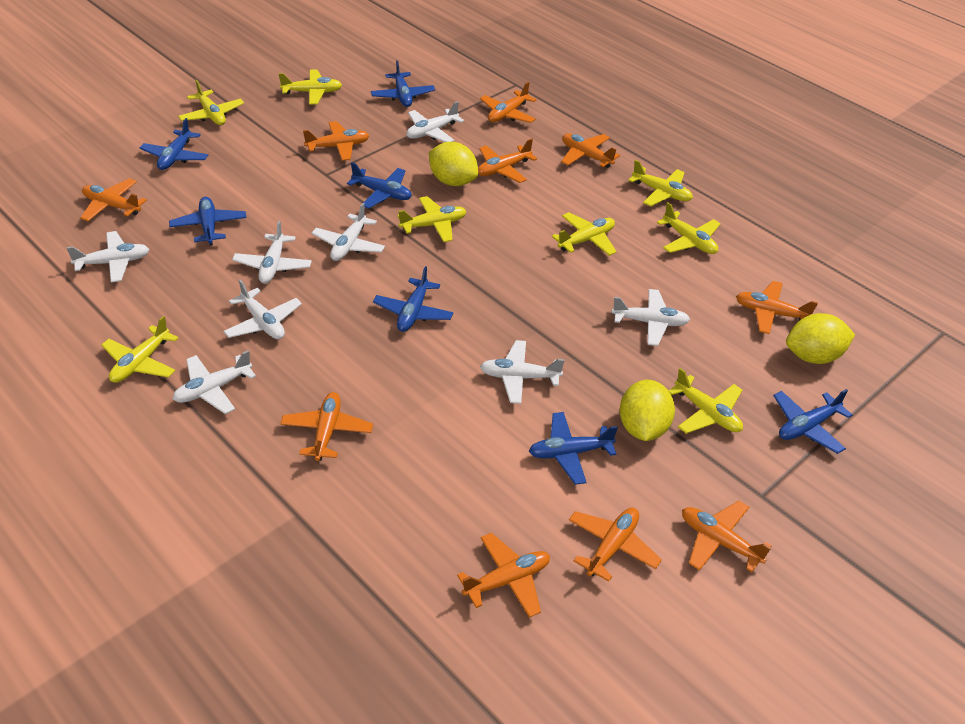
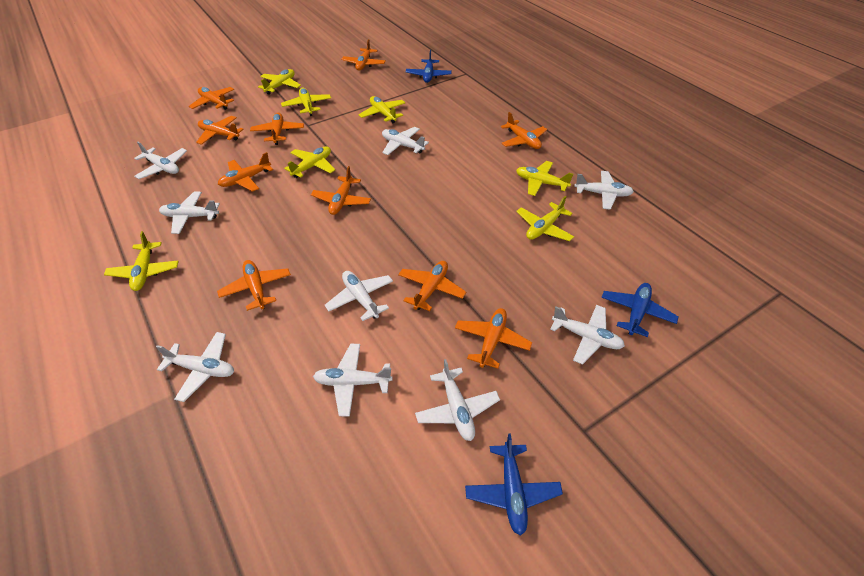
blue plane: [140,118,208,170] [169,197,246,245] [347,162,412,209] [371,60,435,107] [373,266,453,332] [529,412,618,485] [773,389,852,454] = 7 -> [405,50,452,83] [465,433,563,536] [601,283,679,337] = 3
white plane: [66,231,150,282] [173,350,256,414] [223,279,302,339] [232,221,312,284] [312,203,385,261] [406,101,464,142] [480,340,565,404] [611,289,690,346] = 8 -> [134,142,187,179] [156,332,234,402] [159,191,220,234] [313,344,393,417] [325,271,393,321] [382,127,429,155] [415,359,500,441] [550,305,625,365] [574,171,634,210] = 9
yellow lemon: [429,142,478,186] [620,380,675,441] [786,313,855,364] = 3 -> none = 0
yellow plane: [101,316,179,383] [178,80,244,125] [278,69,342,105] [397,196,466,242] [552,212,617,256] [628,160,693,206] [657,202,720,254] [669,368,743,434] = 8 -> [104,231,179,291] [258,69,301,95] [281,88,331,116] [284,146,336,178] [359,96,405,123] [516,161,573,196] [516,196,574,241] = 7

